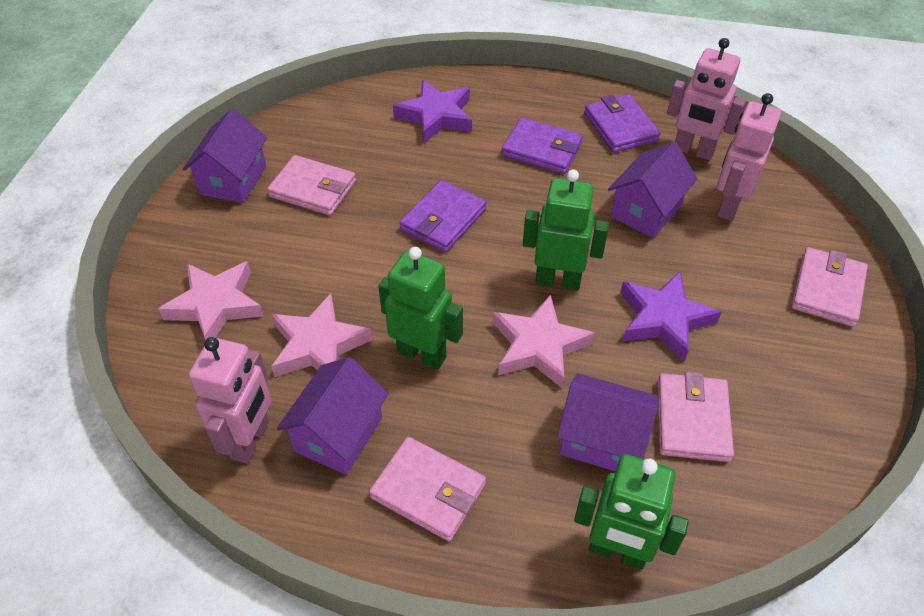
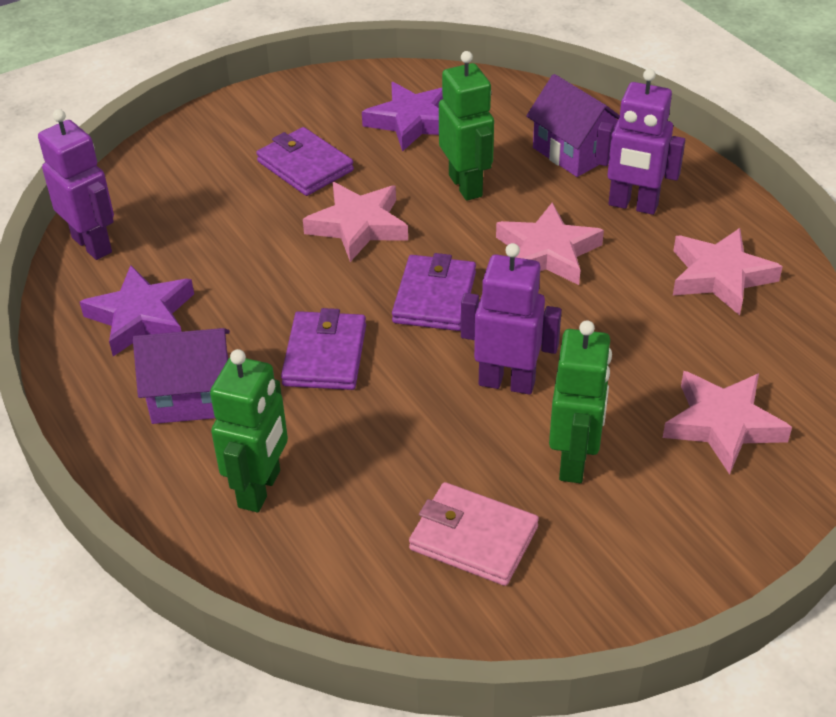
pink robot: [189,337,272,463] [667,38,746,160] [717,93,781,221] = 3 -> none = 0
pink star: [158,261,264,340] [271,294,372,377] [493,295,595,389] = 3 -> [303,182,408,262] [496,202,604,285] [663,371,792,475] [673,228,783,315] = 4
pink wallet: [267,155,356,215] [369,437,486,541] [657,371,734,462] [791,247,868,327] = 4 -> [409,482,539,586] = 1
purple house: [183,109,267,203] [277,357,389,475] [557,373,658,472] [608,142,697,238] = 4 -> [133,328,230,424] [526,74,620,177] = 2
purple robot: none = 0 -> [38,109,114,260] [461,243,562,395] [595,69,685,215] = 3

